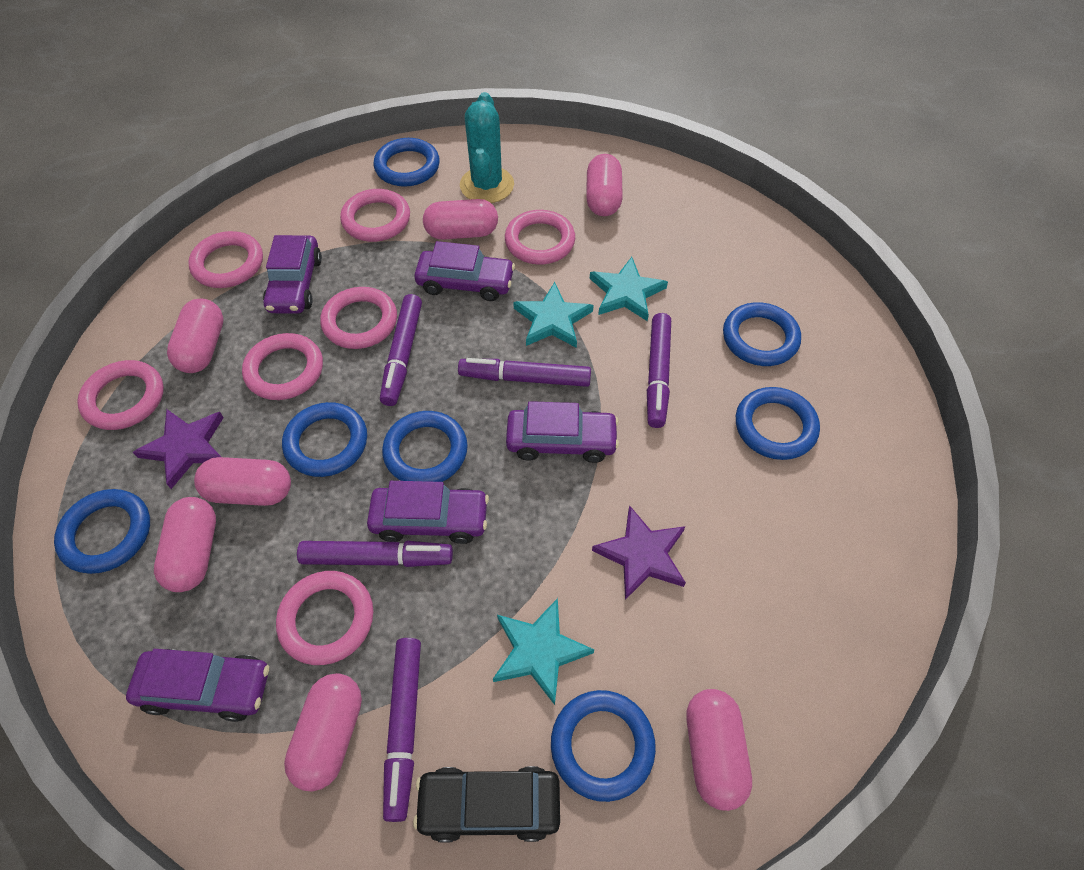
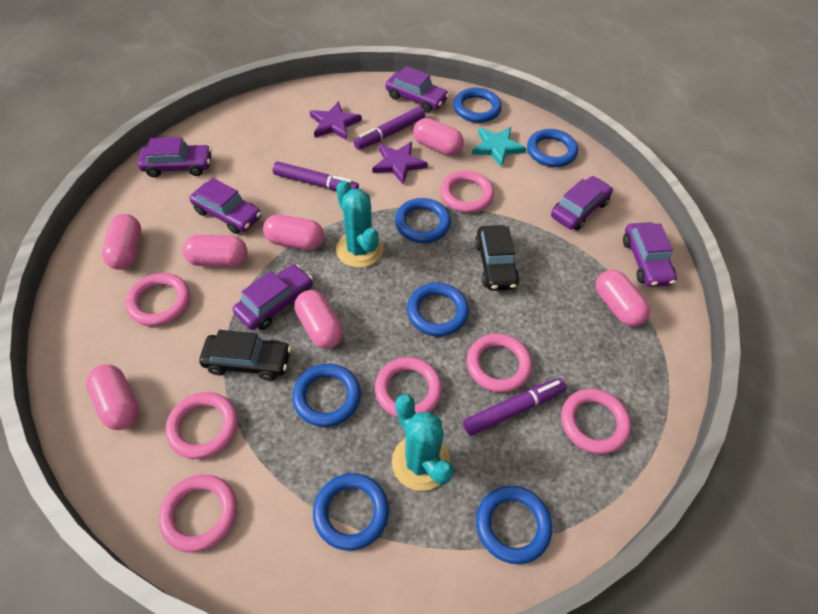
black car: [413,766,560,843] = 1 -> [199,330,291,381] [475,225,519,291] = 2
purple car: [126,649,269,722] [263,235,322,314] [367,481,489,544] [414,241,515,301] [506,401,619,463] = 5 -> [138,137,212,178] [190,178,261,234] [233,264,313,330] [385,66,449,113] [551,176,613,230] [623,222,677,287] = 6
purple marker: [297,541,453,567] [380,294,422,406] [383,638,421,822] [458,358,591,387] [647,313,671,428] = 5 -> [273,161,359,191] [353,107,425,150] [463,378,566,436] = 3
turquoise cactus: [460,92,514,203] = 1 -> [336,180,383,268] [392,394,454,491] = 2
turquoise star: [493,598,594,705] [513,282,594,348] [590,257,668,321] = 3 -> [472,127,526,167] = 1

